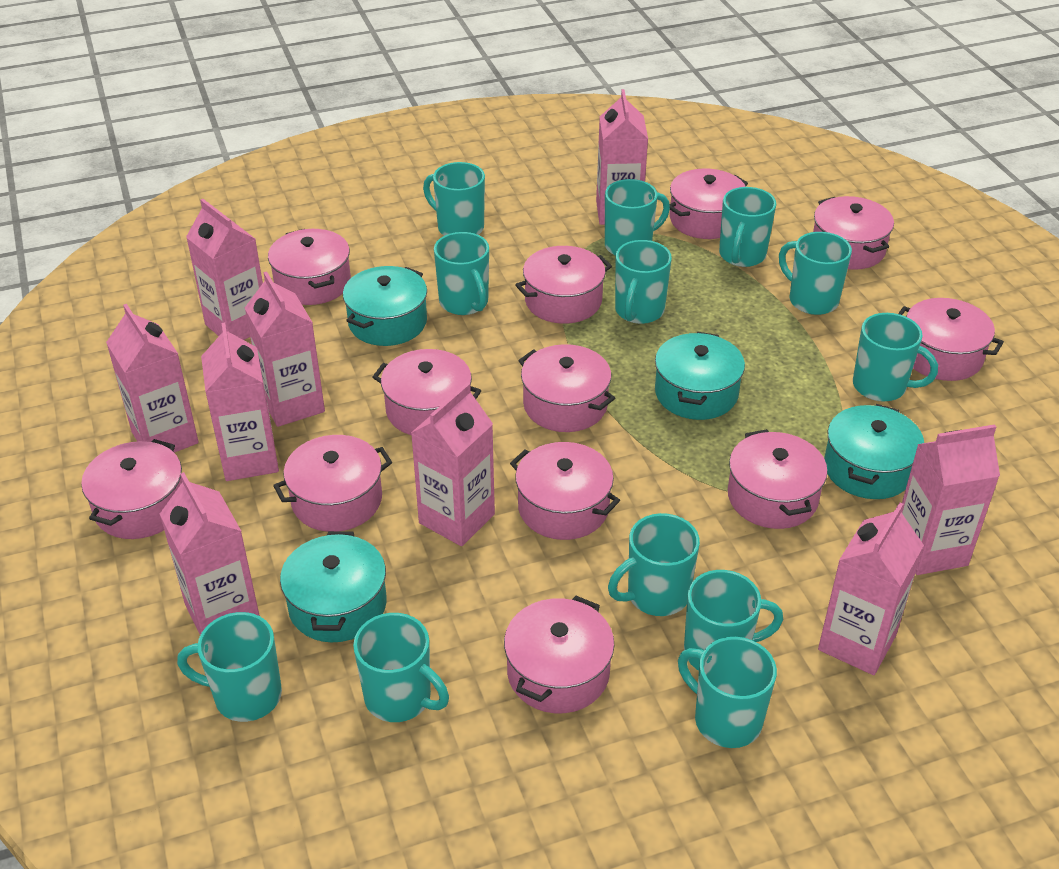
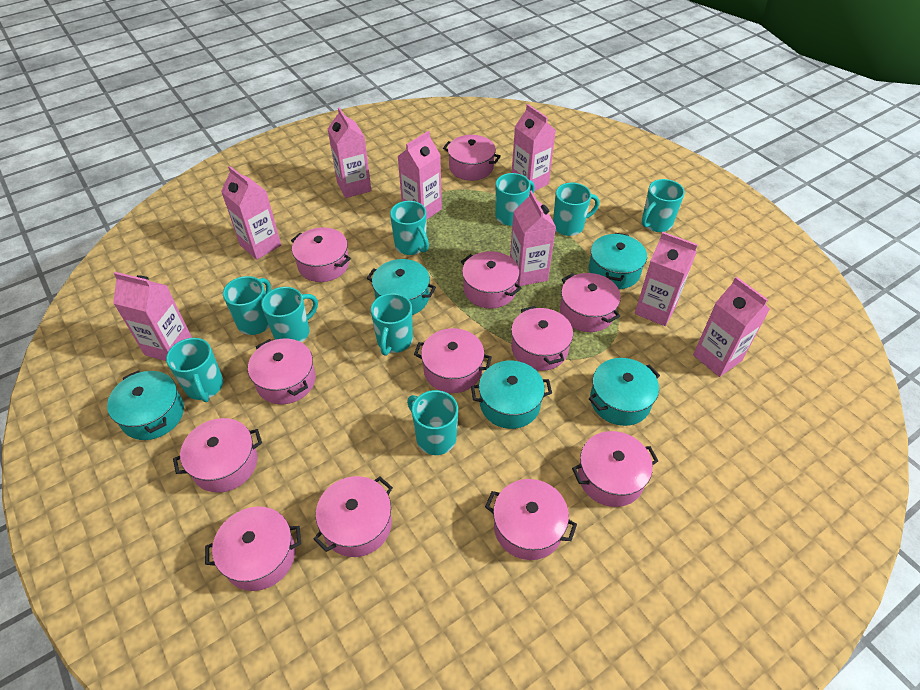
pink carton: [106,304,199,453] [160,472,260,635] [186,199,263,340] [201,323,279,481] [245,271,325,427] [411,382,495,546] [596,89,648,225] [818,502,924,675] [901,424,1000,575] = 9 -> [113,272,192,361] [221,166,281,260] [328,107,372,198] [398,131,442,219] [510,191,556,286] [512,104,556,191] [635,232,698,326] [693,277,770,377] = 8
turquoise mug: [177,612,282,722] [353,613,449,722] [423,162,485,236] [434,232,489,315] [605,179,670,256] [608,513,700,616] [615,240,672,324] [678,637,777,748] [684,570,783,671] [719,187,776,267] [779,232,852,315] [853,313,938,402] = 12 -> [166,338,223,402] [223,276,271,335] [261,287,318,342] [371,293,413,356] [390,201,429,255] [407,390,458,455] [495,173,535,226] [553,183,599,236] [642,179,685,232] = 9
turquoise pot: [280,531,387,642] [343,266,427,346] [655,332,745,420] [824,404,924,499] = 4 -> [107,370,184,440] [367,259,436,315] [471,361,552,429] [589,233,647,289] [589,358,660,426] = 5

